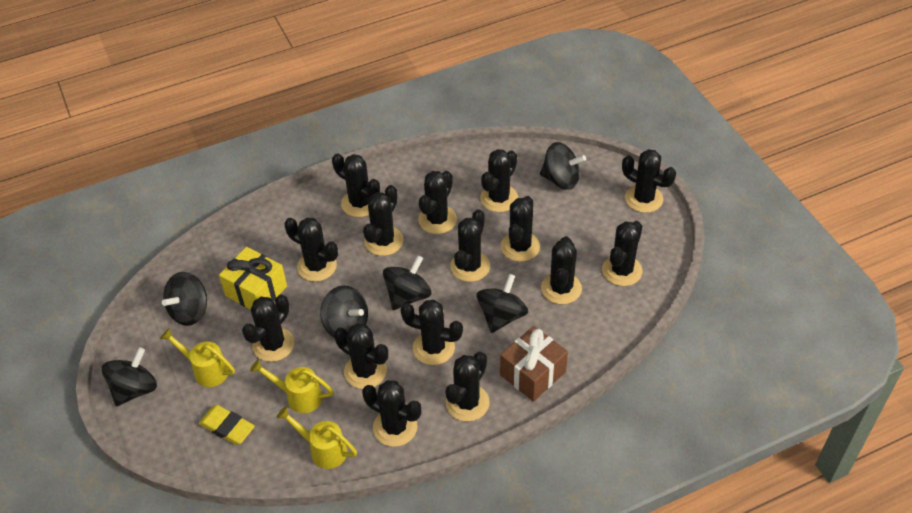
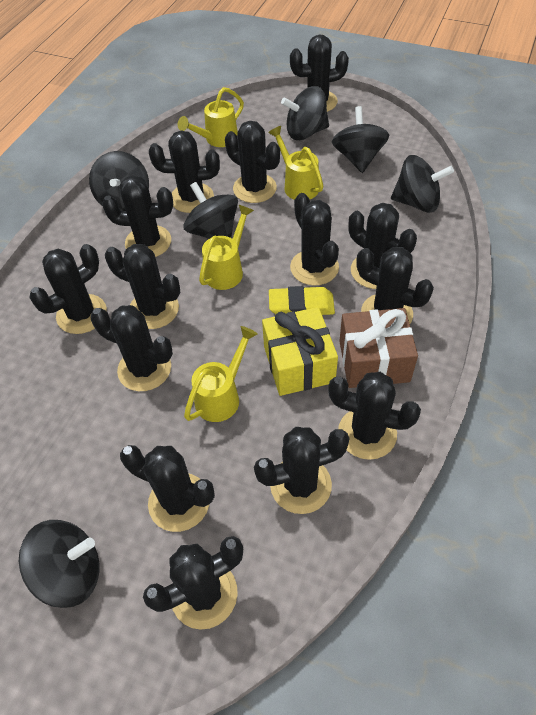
black cactus: [242,294,294,362] [285,218,338,282] [332,153,380,217] [334,323,388,389] [362,380,421,447] [363,185,403,256] [400,300,463,365] [418,171,457,234] [445,352,490,422] [450,209,490,282] [480,149,518,212] [501,196,540,262] [541,236,582,304] [602,221,643,286] [622,149,676,213] = 15 -> [30,244,107,334] [90,305,173,391] [102,175,173,257] [105,244,180,329] [120,445,215,532] [143,536,243,630] [149,130,220,213] [225,121,280,203] [254,427,349,514] [290,35,349,112] [290,193,339,286] [328,372,421,460] [349,203,417,289] [356,247,434,324] = 14
yellow watering can: [160,328,235,387] [250,359,334,413] [276,406,357,469] = 3 -> [178,87,244,147] [184,326,258,422] [199,205,254,290] [268,126,323,200] = 4

